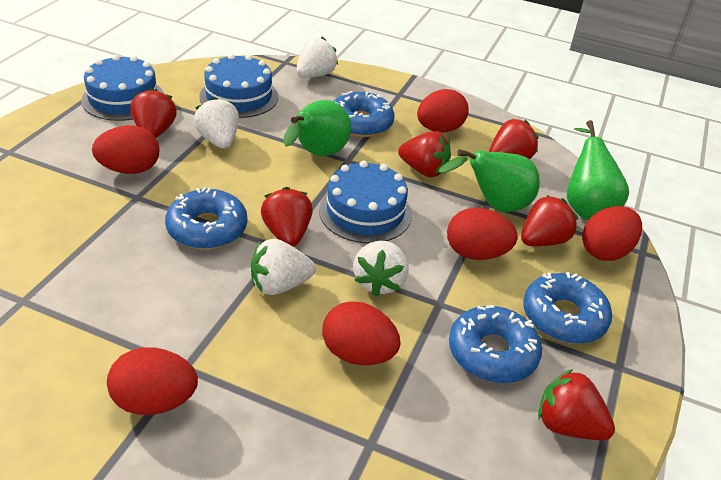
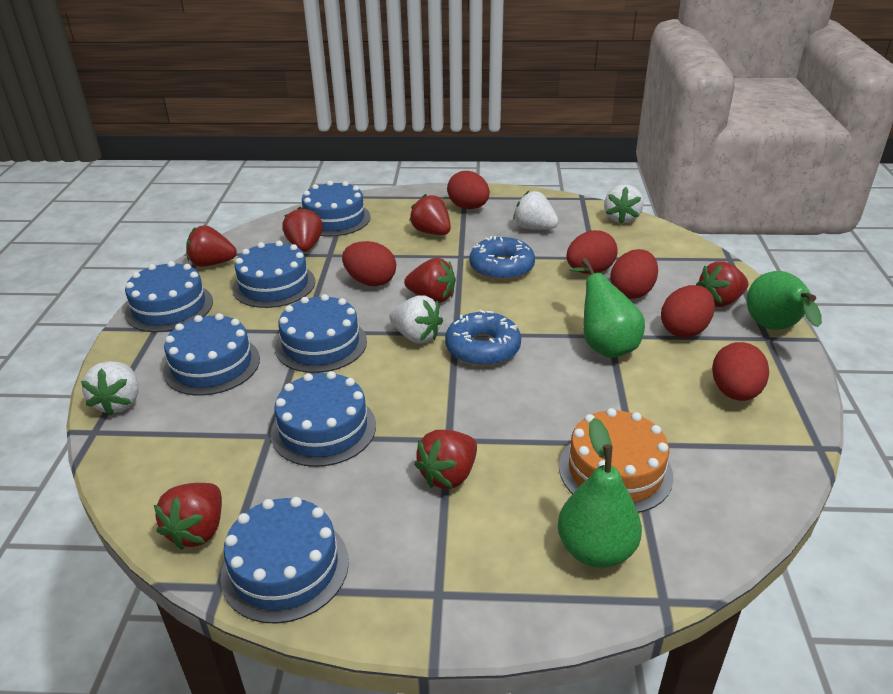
blue cake: [81,55,164,121] [199,54,278,118] [319,160,412,244] = 3 -> [125,261,213,332] [163,313,260,396] [220,497,349,624] [232,241,315,308] [271,371,376,467] [275,294,367,373] [302,181,371,236] = 7
blue donut: [165,187,247,249] [333,91,394,137] [449,305,542,383] [523,272,612,344] = 4 -> [445,310,521,366] [470,236,535,281] = 2
orange cake: none = 0 -> [559,408,673,513] = 1
red strawberry: [130,88,177,138] [261,187,313,247] [398,131,451,177] [489,119,539,159] [521,195,578,246] [538,369,615,440] = 6 -> [154,483,222,550] [186,225,237,267] [282,207,323,252] [404,258,456,303] [409,194,451,235] [414,430,477,489] [696,261,749,307] = 7

